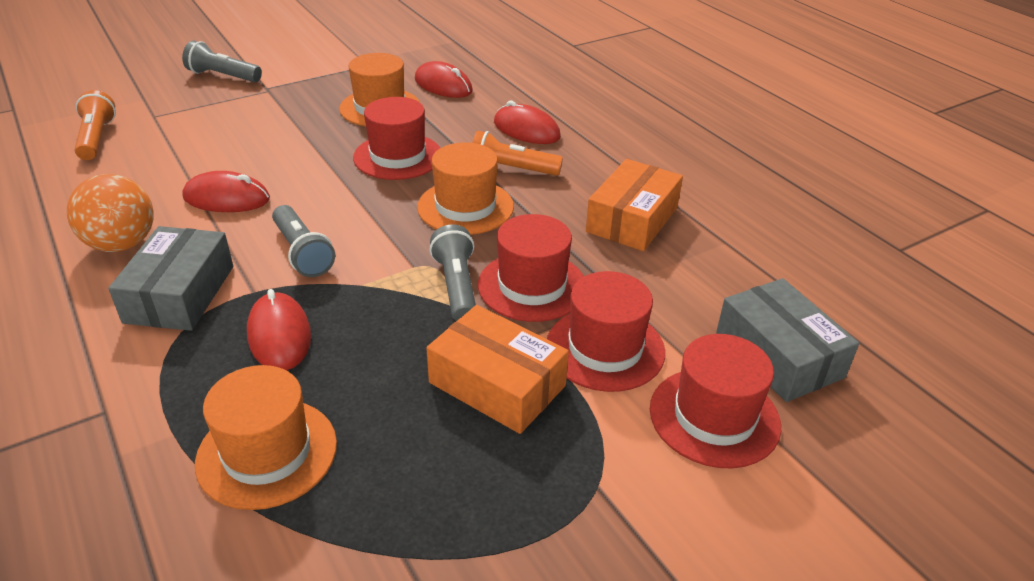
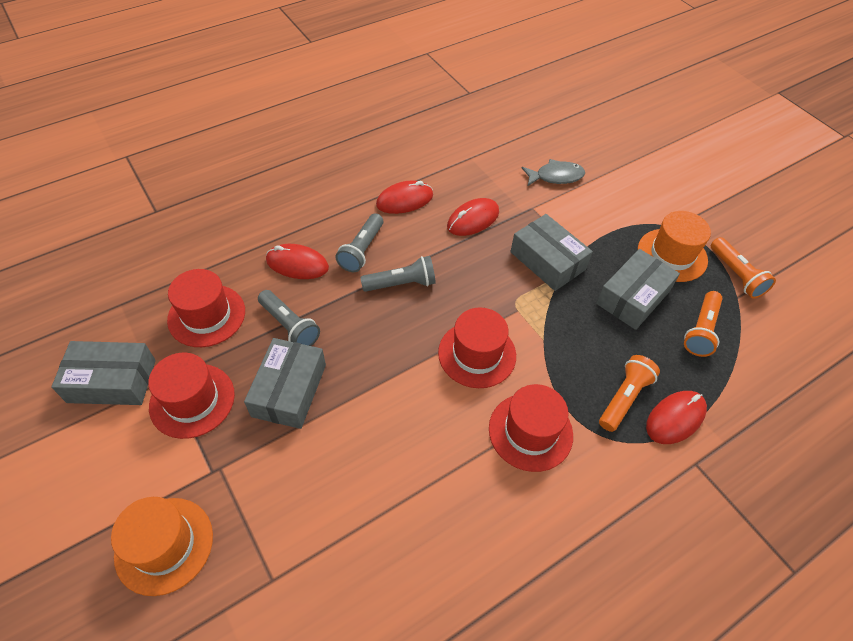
grey box: [108,226,233,331] [716,278,859,402] = 2 -> [51,341,156,405] [244,338,326,429] [510,214,593,291] [596,249,680,330] = 4
grey fish: none = 0 -> [522,159,585,186] = 1
orange ball: [67,174,154,252] = 1 -> none = 0
orange box: [427,305,569,434] [586,159,683,251] = 2 -> none = 0
orange flashlight: [75,90,116,160] [472,131,563,176] = 2 -> [599,355,660,432] [684,291,722,357] [711,237,776,299] = 3
orange hat: [195,365,337,510] [339,53,420,126] [417,142,514,235] = 3 -> [111,497,213,596] [638,211,711,282] = 2

